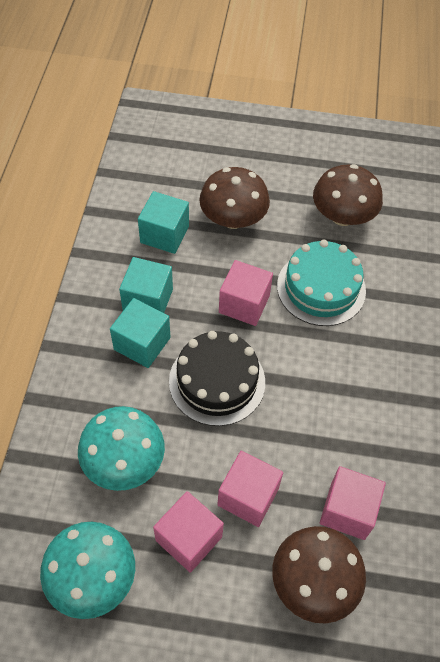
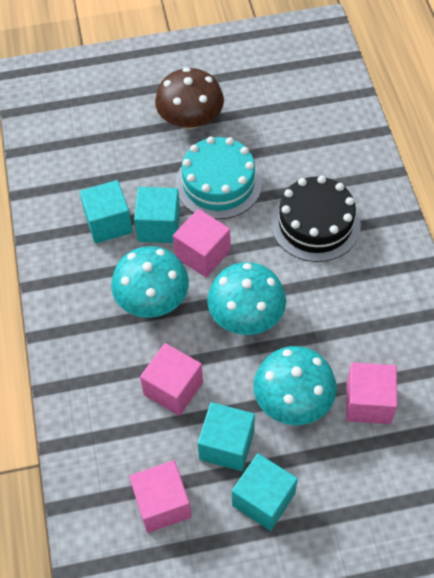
brown mushroom: [199,167,270,229] [272,526,366,623] [313,164,383,226] = 3 -> [155,67,224,129] = 1
turquoise cube: [110,298,170,368] [119,257,173,313] [138,191,189,254] = 3 -> [79,180,133,244] [134,187,180,243] [197,402,255,471] [232,453,298,531] = 4
turquoise mushroom: [40,522,135,619] [78,406,165,491] = 2 -> [111,246,189,317] [207,262,286,335] [254,346,337,425] = 3

